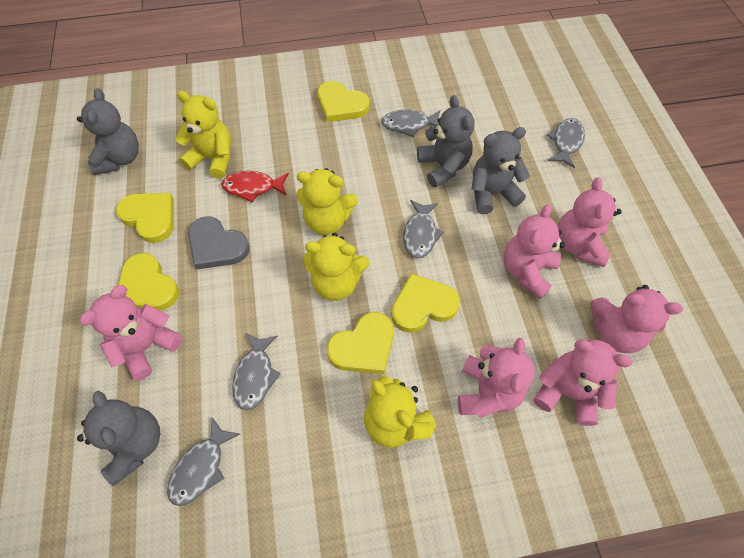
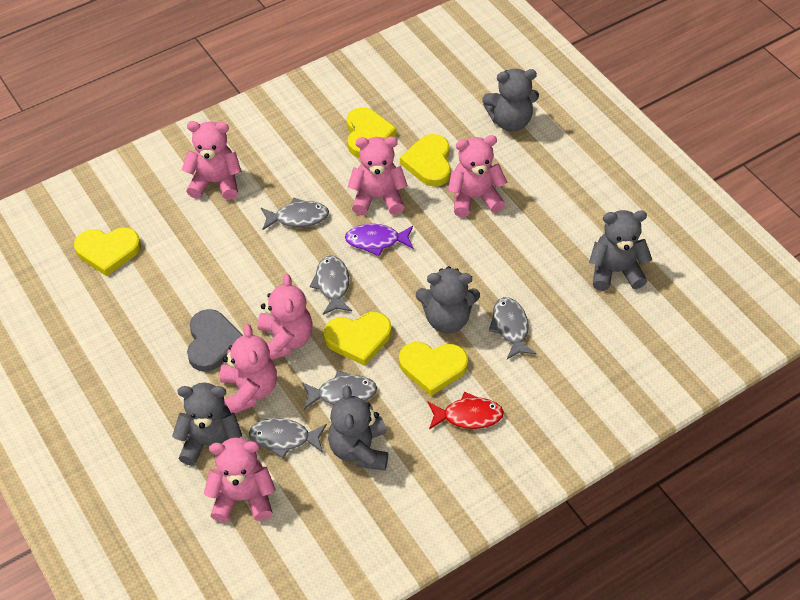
grey teddy bear: [77,88,139,175] [77,390,160,486] [417,95,475,188] [472,127,530,214] = 4 -> [172,383,242,466] [328,385,388,471] [416,266,480,333] [482,68,539,131] [589,210,652,291] = 5
purple fish: none = 0 -> [345,224,414,256] = 1
yellow teddy bear: [175,91,231,178] [296,168,358,235] [303,233,369,301] [364,376,436,448] = 4 -> none = 0

